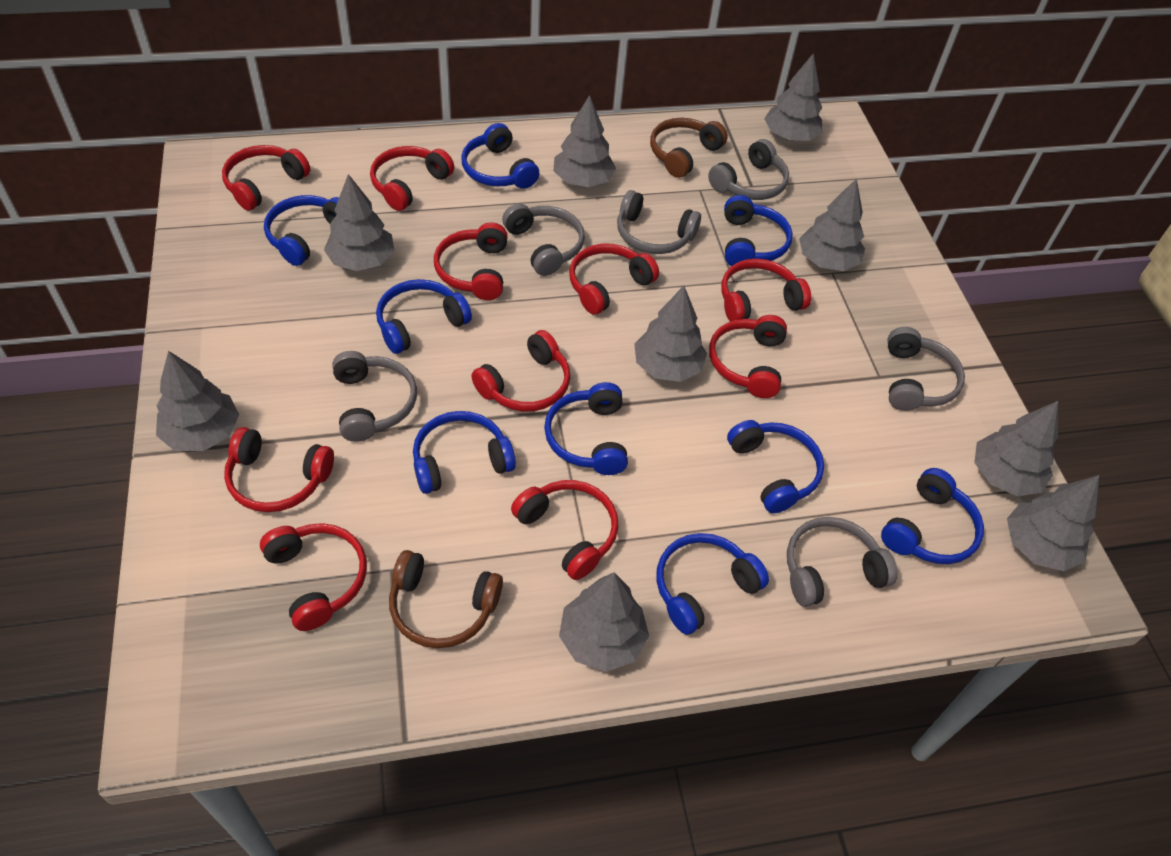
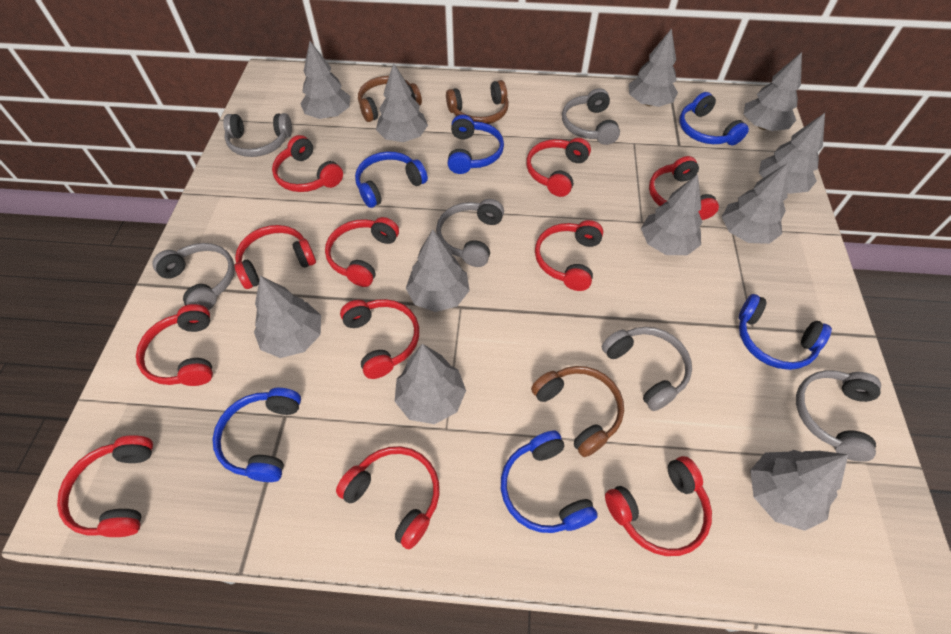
blue headphones: [264,195,339,266] [376,279,472,354] [413,411,516,494] [461,123,539,189] [544,382,628,475] [656,533,769,635] [724,195,793,266] [727,420,824,513] [881,468,984,564] = 9 -> [212,388,301,482] [355,151,428,208] [447,115,504,174] [501,431,598,533] [679,92,749,145] [739,294,832,370] = 6
brown headphones: [389,550,503,648] [650,118,728,178] = 2 -> [358,76,422,122] [446,80,509,124] [531,366,624,457] = 3
grey tree: [156,351,239,451] [324,174,394,271] [554,95,616,187] [559,573,649,672] [634,286,707,382] [765,53,823,141] [799,178,865,271] [974,401,1058,496] [1007,475,1099,571] = 9 -> [254,276,321,358] [300,41,350,119] [376,63,428,142] [394,344,466,424] [406,229,470,312] [629,28,678,107] [641,174,702,255] [722,163,788,244] [744,52,802,131] [750,450,848,531] [759,113,825,194] = 11
red headphones: [222,145,310,211] [224,427,334,512] [260,523,367,631] [370,146,454,211] [434,222,508,300] [471,330,570,412] [511,480,618,580] [569,244,659,315] [709,315,787,398] [721,259,811,322] = 10 -> [57,435,153,537] [136,304,213,386] [235,225,316,289] [272,135,343,192] [325,217,399,287] [336,446,439,550] [340,299,419,379] [526,138,591,197] [535,220,603,291] [605,456,712,556] [649,156,719,220] = 11

